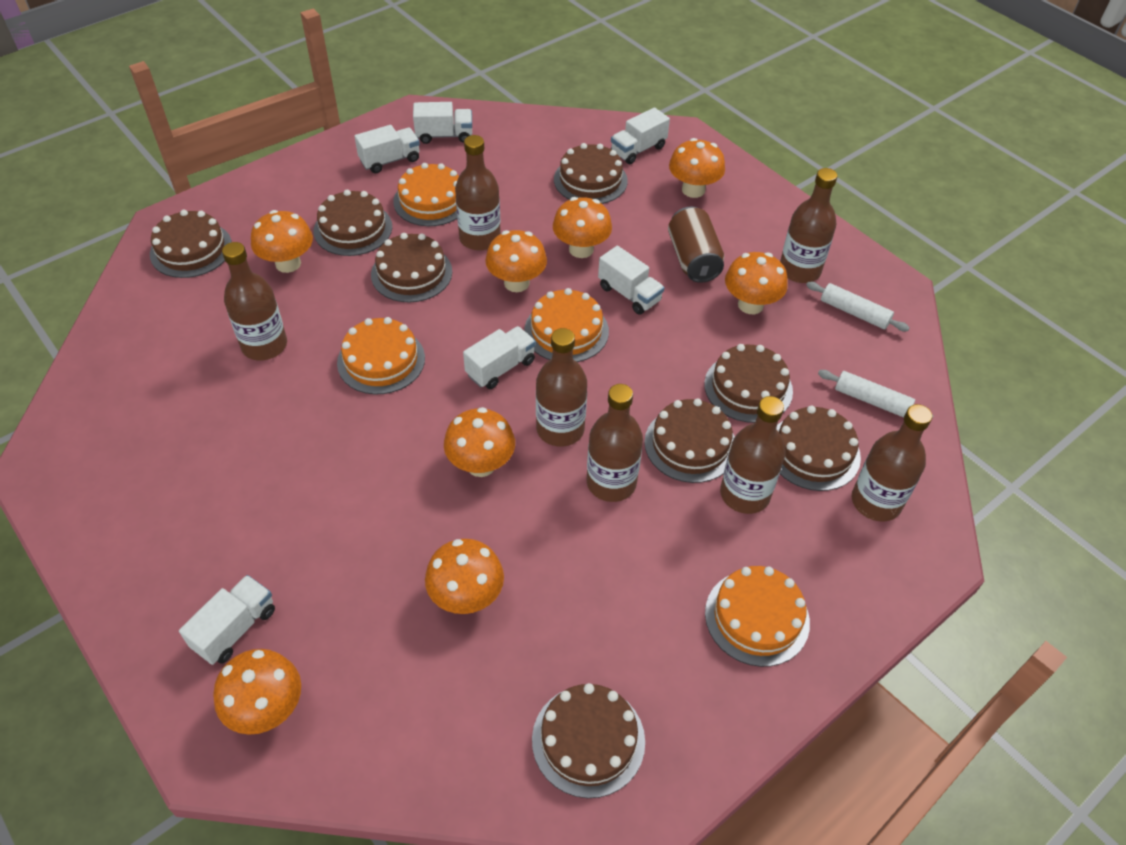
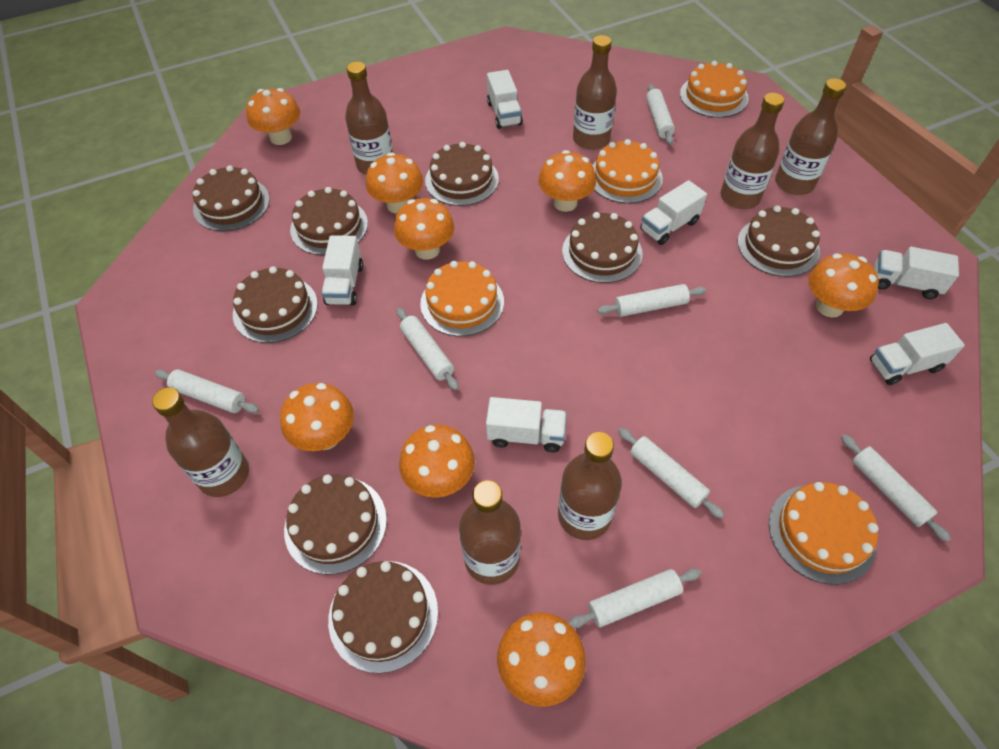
brown can: [668,207,724,283] = 1 -> none = 0
white rolling pin: [806,282,910,331] [818,370,933,418] = 2 -> [155,369,259,413] [397,308,459,390] [568,568,701,628] [597,284,706,317] [618,428,724,518] [646,84,675,145] [841,434,951,542] = 7

